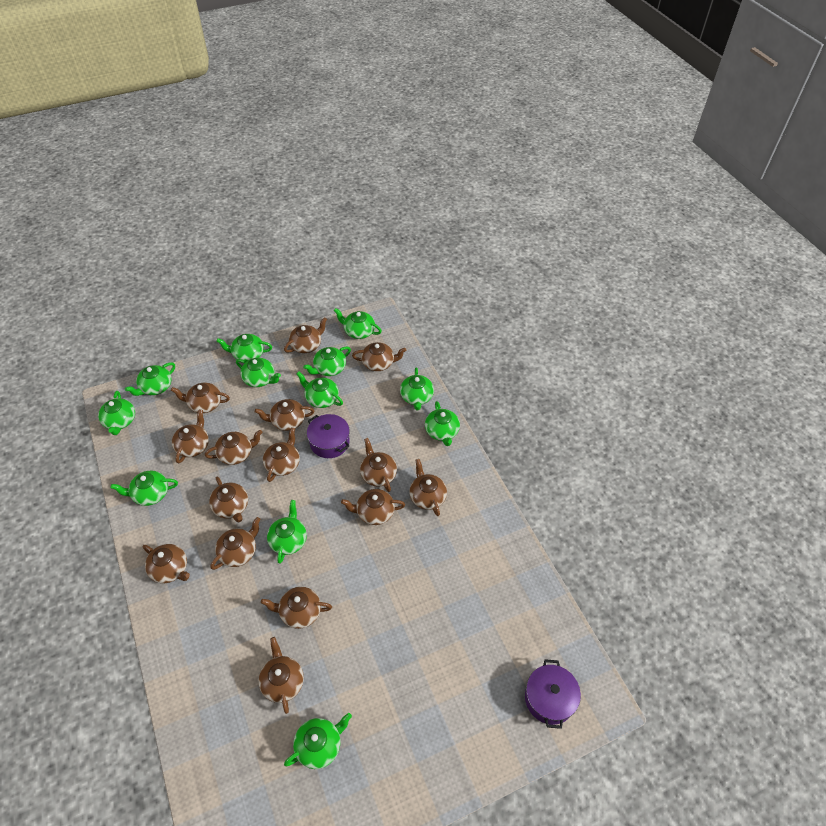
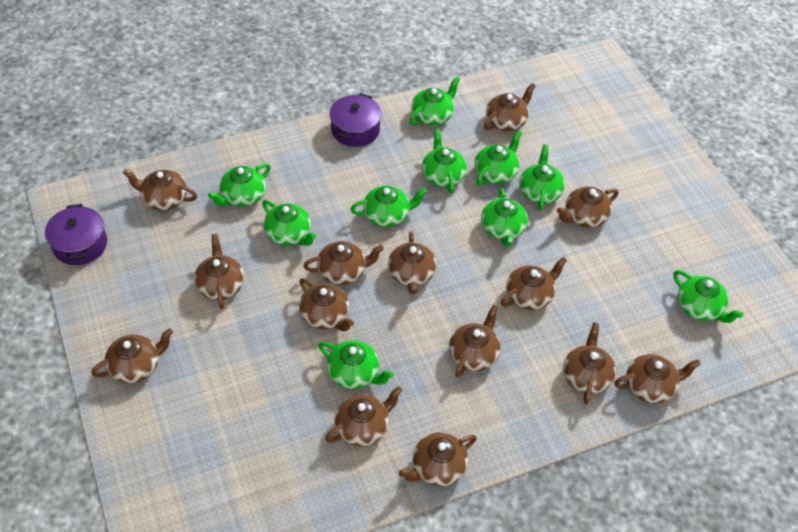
brown teapot: [143,544,190,583] [171,382,230,413] [172,409,209,463] [205,430,263,465] [209,477,248,522] [211,517,261,570] [255,399,314,431] [259,637,304,714] [261,587,332,629] [263,427,300,482] [284,317,327,353] [341,489,405,525] [352,342,406,371] [360,438,397,492] [409,459,447,516] = 15 -> [91,328,173,383] [123,168,197,211] [194,234,244,309] [299,278,354,331] [303,241,384,285] [325,386,402,446] [388,232,437,294] [399,432,477,486] [449,304,501,377] [484,83,535,131] [501,257,567,310] [557,186,618,228] [563,322,616,404] [614,354,701,403] = 14
green teapot: [98,391,135,435] [110,470,178,506] [125,362,175,396] [216,334,272,362] [236,358,281,387] [267,500,307,564] [284,713,352,769] [297,372,343,408] [303,346,351,376] [334,308,382,339] [400,367,434,410] [425,401,460,446] = 12 -> [208,163,271,207] [262,200,316,246] [318,340,394,389] [351,186,427,227] [409,77,460,125] [422,129,467,194] [474,131,522,186] [481,188,528,247] [519,144,565,211] [673,270,743,323] = 10

